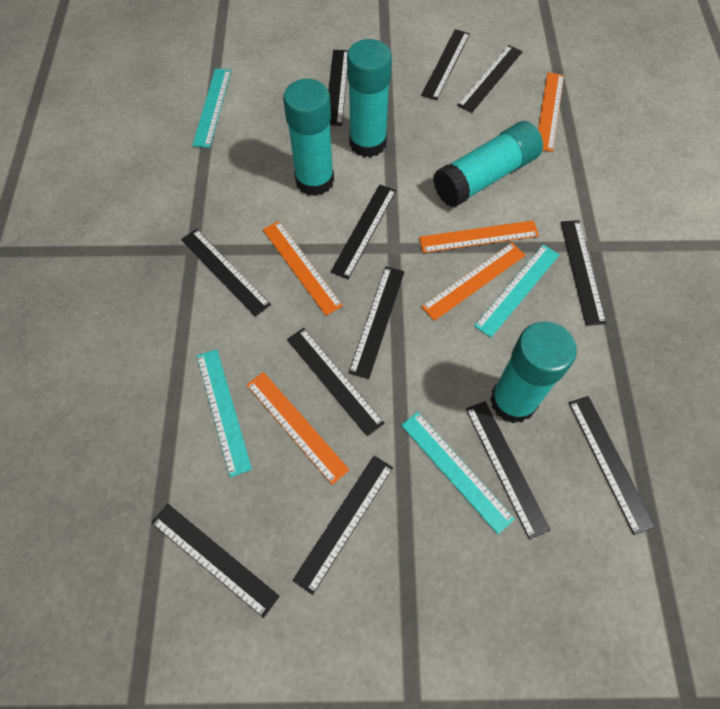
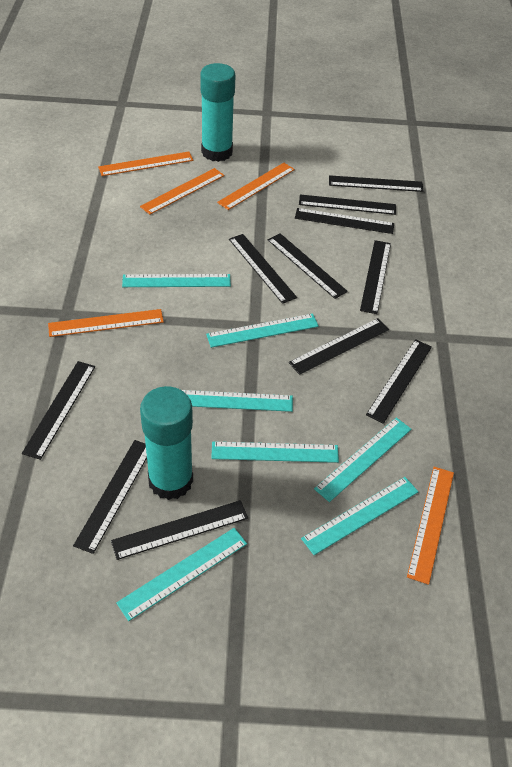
black ruler: [151,504,280,618] [181,229,271,317] [287,328,385,437] [292,456,393,595] [328,50,349,126] [331,184,396,279] [349,267,404,379] [421,29,470,100] [457,45,523,113] [466,401,551,539] [561,220,606,325] [569,396,655,535] = 12 -> [22,361,95,460] [73,440,147,554] [111,500,248,560] [229,234,297,304] [268,233,348,299] [289,318,389,375] [295,208,394,234] [299,194,396,215] [329,175,423,192] [360,240,391,314] [366,339,432,424] = 11
turquoise glue stick: [283,79,334,196] [347,39,392,158] [433,121,543,207] [490,321,577,423] = 4 -> [140,386,193,500] [200,63,235,162] = 2
turquoise ruler: [192,69,231,148] [197,349,252,477] [401,412,515,534] [474,244,560,338] = 4 -> [116,528,247,621] [122,274,231,287] [182,390,293,412] [206,314,319,348] [211,441,339,463] [301,477,418,555] [314,417,412,502] = 7

